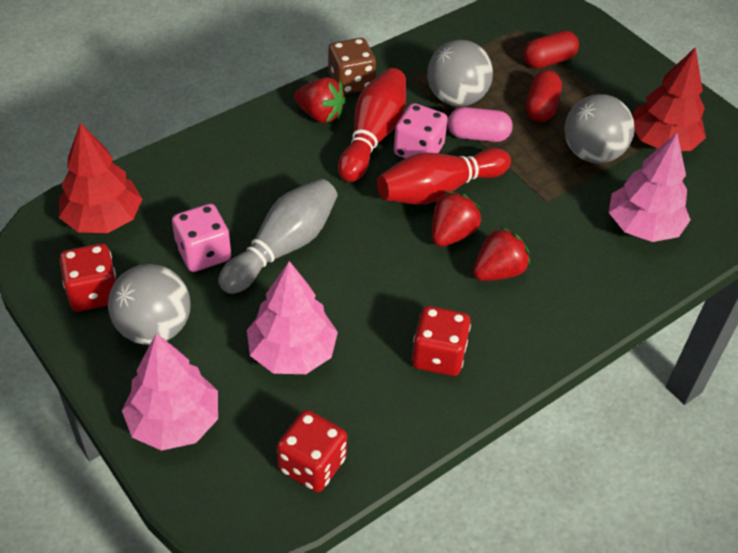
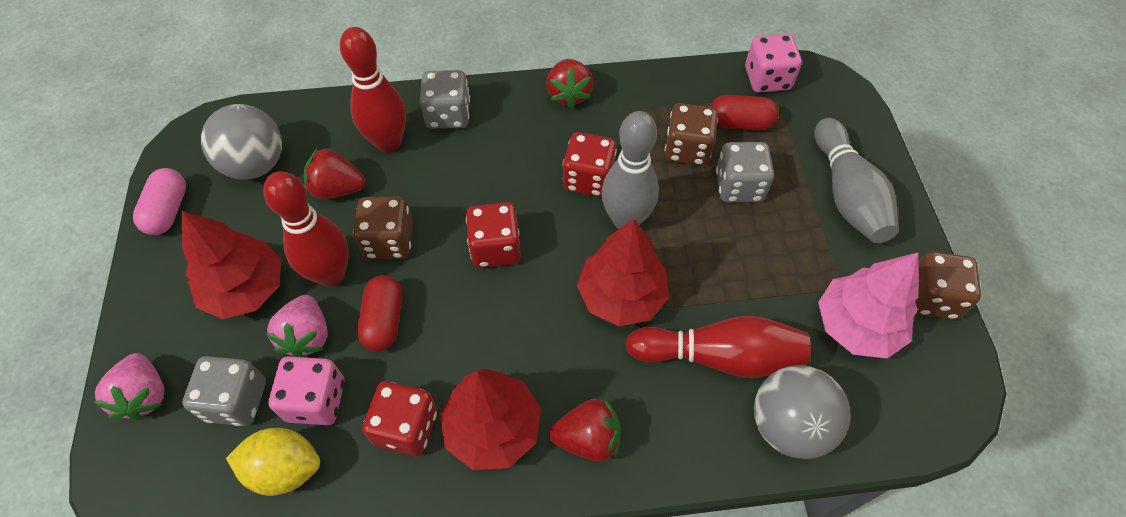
brown dice: [328,38,376,94] = 1 -> [353,197,413,259] [665,103,718,166] [915,251,981,320] = 3
grey ball: [108,264,191,345] [427,40,493,107] [564,94,634,163] = 3 -> [201,104,282,179] [754,365,850,459] = 2
grey bowling pin: [218,179,338,294] = 1 -> [601,111,659,229] [815,118,899,243] = 2
grey dice: none = 0 -> [182,356,266,426] [420,70,470,129] [716,142,774,202] = 3
pink strawberry: none = 0 -> [93,353,164,420] [266,295,328,357] = 2
pink tree: [122,333,218,451] [247,261,338,374] [609,133,690,242] = 3 -> [818,253,919,358] = 1
red bowling pin: [338,68,406,182] [377,148,511,205] = 2 -> [263,171,349,287] [340,27,406,153] [626,316,811,378] = 3
red tree: [59,122,142,233] [632,47,706,151] = 2 -> [182,211,282,319] [440,368,541,470] [577,219,669,326] = 3
yellow lemon: none = 0 -> [226,428,320,496] = 1

